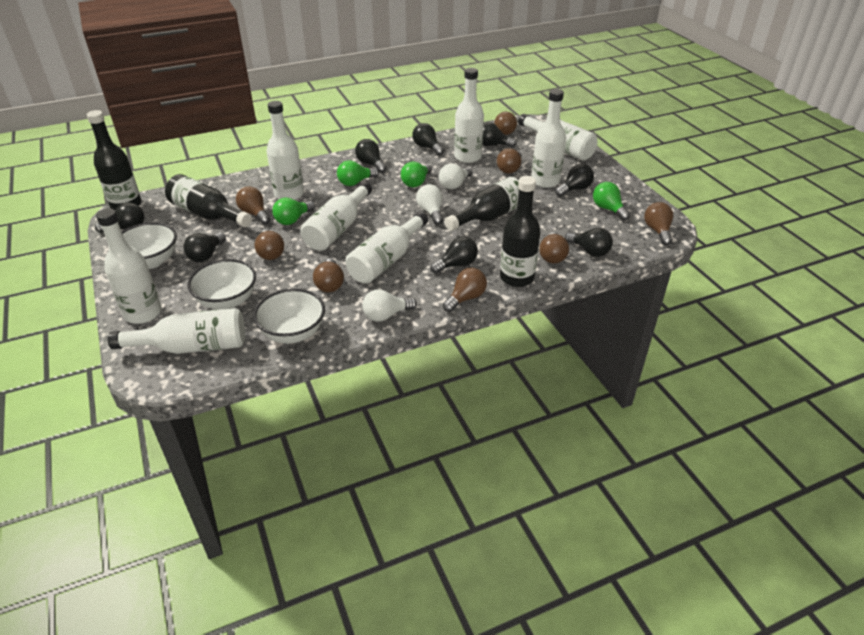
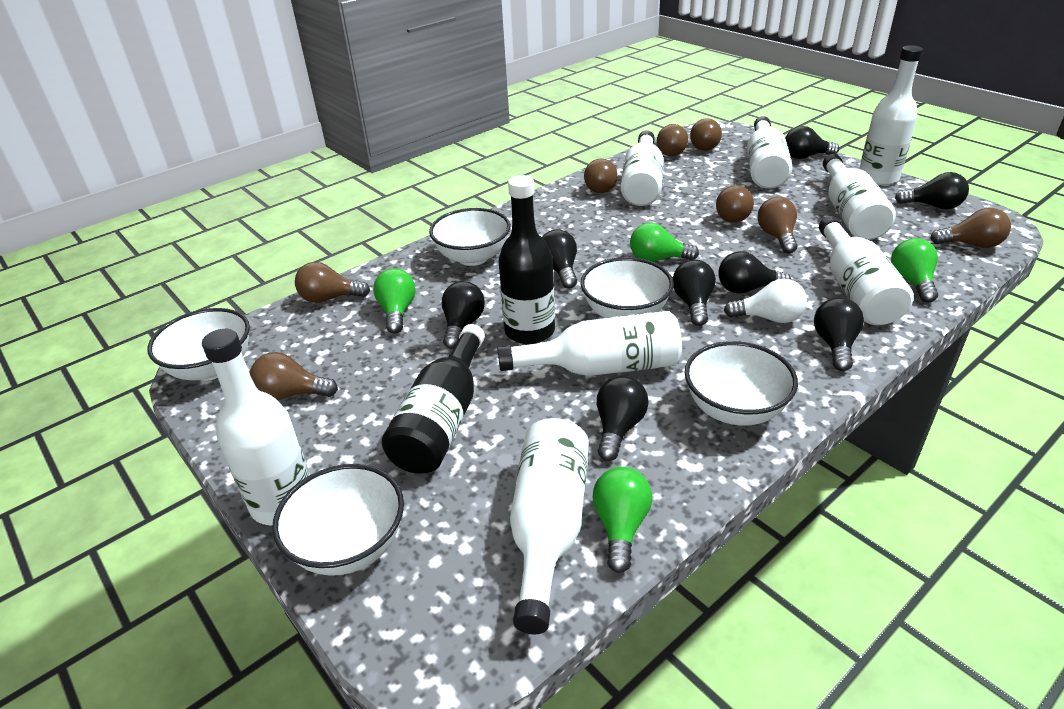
black bottle: [87,110,141,210] [165,174,252,227] [444,174,524,231] [500,176,541,287] = 4 -> [382,324,485,473] [499,175,555,344] = 2
white bowl: [122,222,177,269] [188,259,256,310] [254,289,325,343] = 3 -> [147,308,250,381] [272,464,404,576] [429,208,511,266] [580,257,674,318] [685,341,798,426] = 5
white light bulb: [362,289,417,322] [416,184,443,225] [439,163,473,189] = 3 -> [724,279,807,323] = 1

